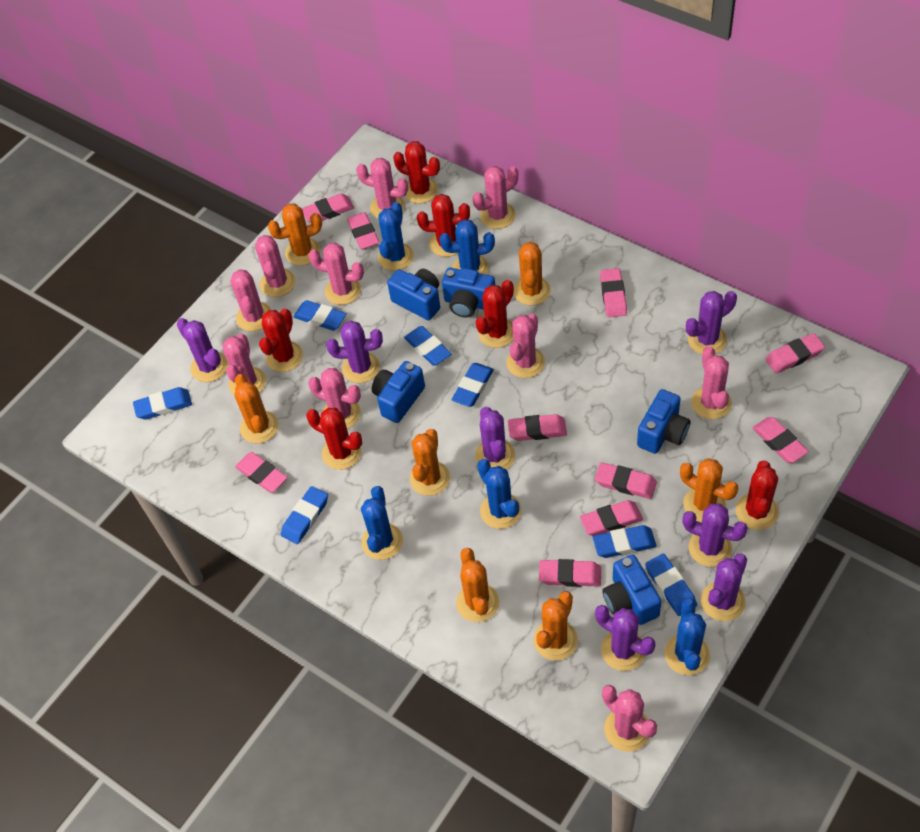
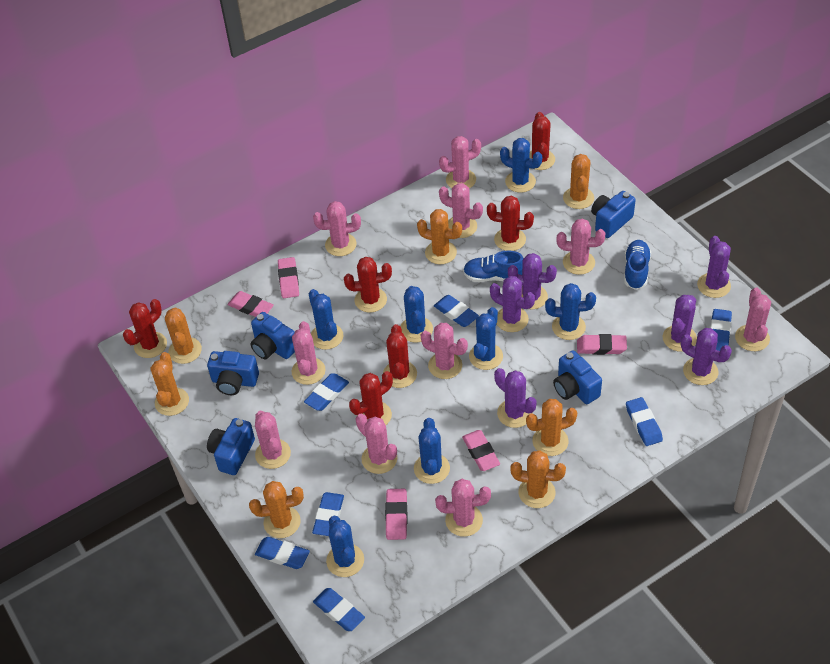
blue cactus: [361,486,403,560] [378,202,414,271] [439,219,495,275] [477,459,522,529] [664,598,710,675] = 5 -> [308,289,343,350] [326,516,364,577] [400,286,433,343] [414,418,450,484] [469,307,503,370] [500,138,542,193] [545,283,596,340] = 7
blue shoe: none = 0 -> [463,250,524,282] [624,240,651,290] = 2
pink eraser: [235,452,288,493] [302,193,354,222] [347,212,380,250] [508,414,567,441] [539,559,601,587] [580,500,643,536] [595,462,657,499] [600,268,627,317] [753,417,809,463] [765,333,825,374] = 10 -> [228,291,274,317] [278,257,299,298] [385,489,407,540] [462,430,500,471] [577,334,627,355] = 5
purple cactus: [177,318,228,382] [326,321,383,383] [475,407,516,470] [595,605,655,671] [682,503,748,567] [686,291,737,355] [701,554,747,621] = 7 -> [490,276,535,332] [494,368,537,428] [508,253,557,309] [663,295,697,352] [681,328,732,385] [697,236,731,298] = 6

